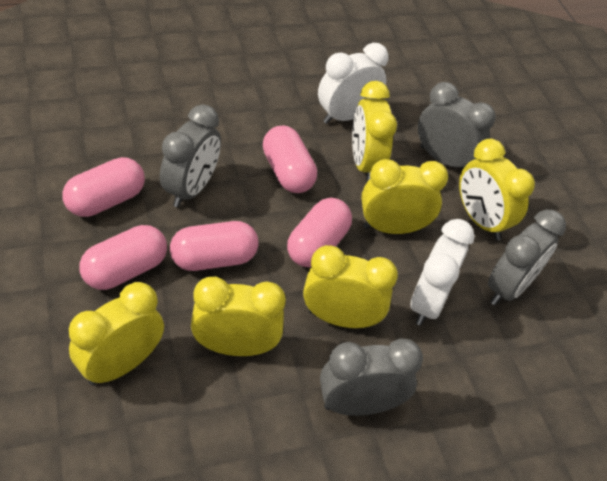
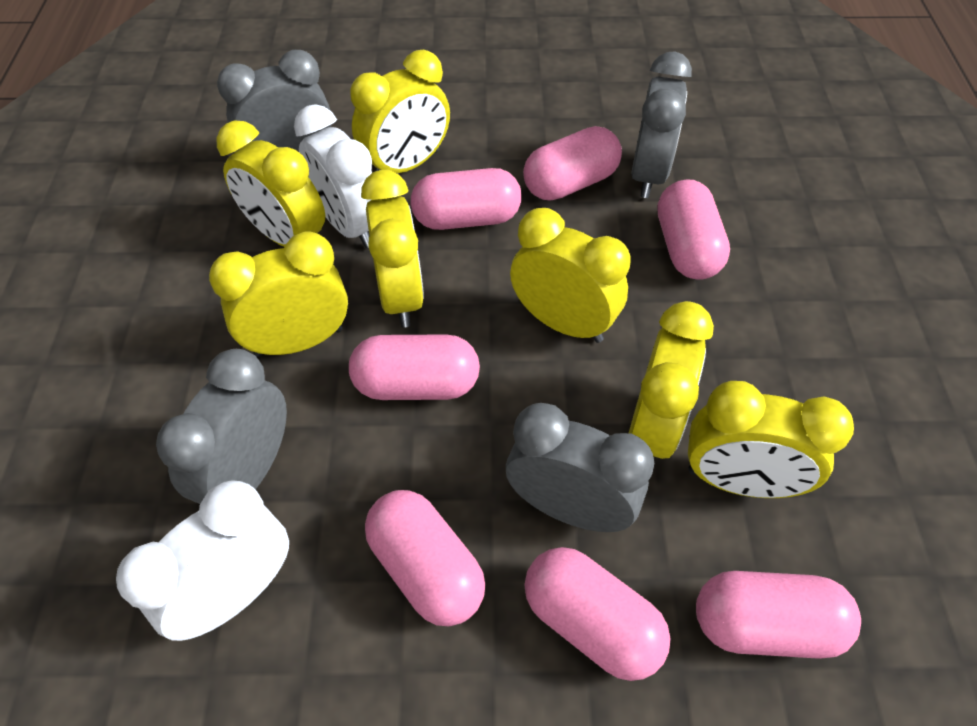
pink capsule: [62,157,145,217] [79,225,167,290] [170,221,259,271] [263,125,317,193] [287,198,352,267] = 5 -> [349,334,480,400] [365,490,486,626] [410,168,522,230] [523,126,622,201] [524,547,671,681] [657,179,730,280] [696,571,861,659] = 7
yellow clock: [69,282,164,385] [191,277,286,356] [303,245,398,328] [352,81,397,183] [361,159,448,234] [459,139,535,240] = 6 -> [209,232,348,357] [217,120,325,247] [350,50,450,173] [361,170,424,328] [510,208,630,343] [629,301,714,459] [688,381,854,498] = 7

